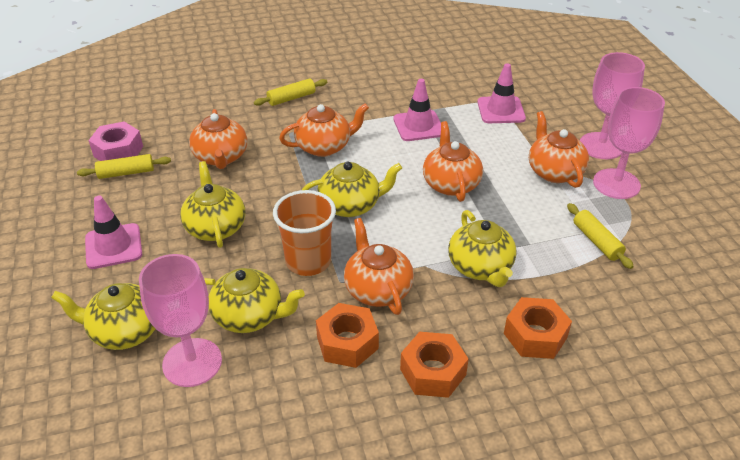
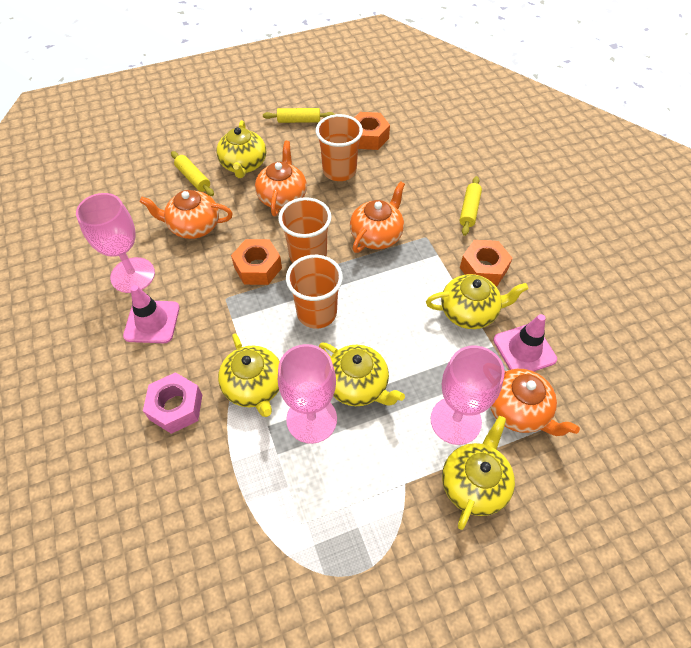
orange cup: [273,190,336,276] = 1 -> [278,197,332,263] [286,255,343,329] [316,114,363,181] = 3
orange teapot: [189,109,247,169] [279,103,369,157] [344,218,414,315] [423,121,483,202] [529,111,589,188] = 5 -> [139,190,233,239] [255,141,307,216] [350,181,405,253] [490,369,580,436] = 4
pink traffic cone: [85,196,142,269] [393,79,441,141] [477,63,526,123] = 3 -> [123,285,180,343] [493,314,557,372] = 2

